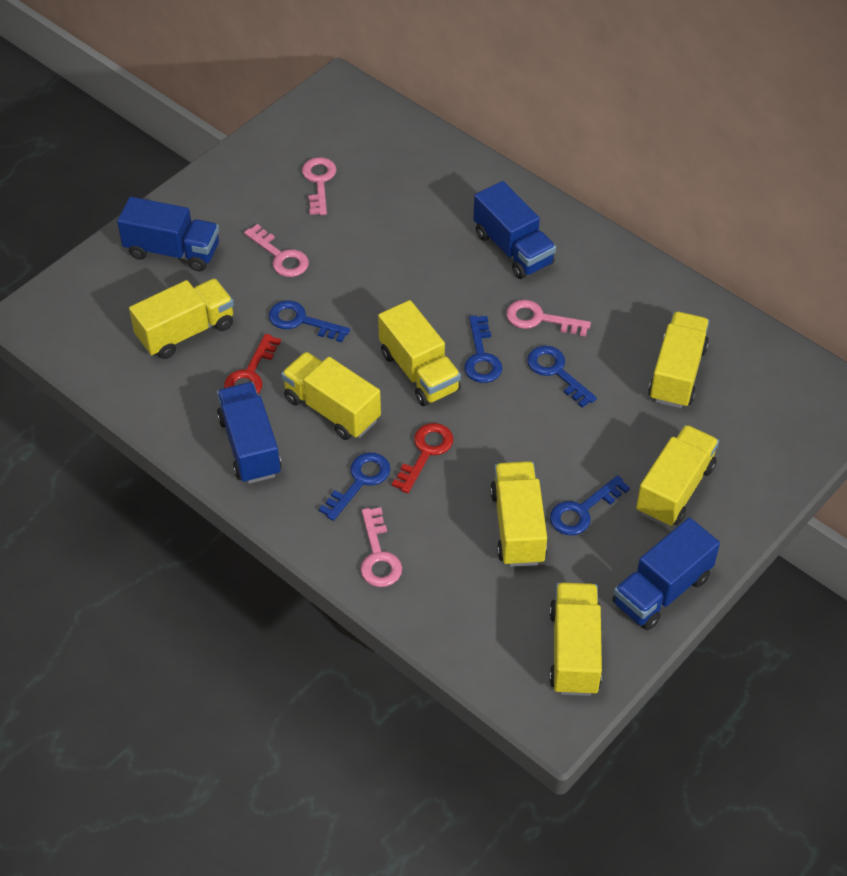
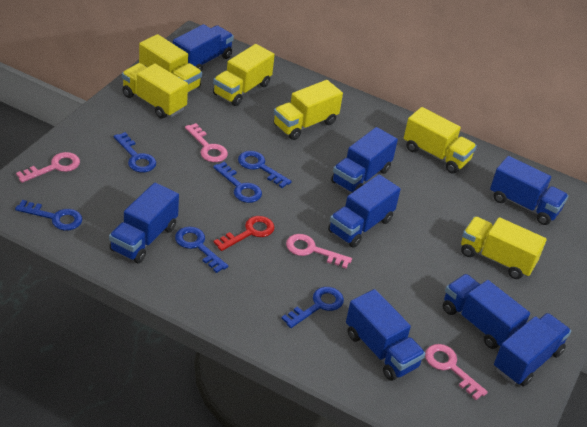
blue key: [269,300,350,343] [319,453,390,521] [464,316,502,383] [527,346,597,408] [550,475,630,535] = 5 -> [15,200,83,230] [114,132,157,173] [175,226,228,273] [213,162,262,203] [238,151,292,188] [281,287,344,328] = 6
blue truck: [117,197,219,272] [217,382,282,484] [473,181,556,279] [613,518,720,630] = 4 -> [109,183,179,264] [173,24,234,71] [328,174,401,248] [331,127,398,192] [346,289,425,381] [443,274,530,349] [490,156,569,225] [494,313,571,387] = 8
red key: [224,334,281,394] [392,423,453,493] = 2 -> [213,216,275,251] = 1
yellow truck: [129,278,234,359] [281,352,381,440] [378,300,461,406] [490,461,547,567] [549,582,602,696] [636,425,719,527] [648,312,709,408] = 7 -> [122,63,188,119] [139,34,202,93] [213,44,275,106] [273,80,343,140] [404,107,477,173] [461,216,547,279] = 6

